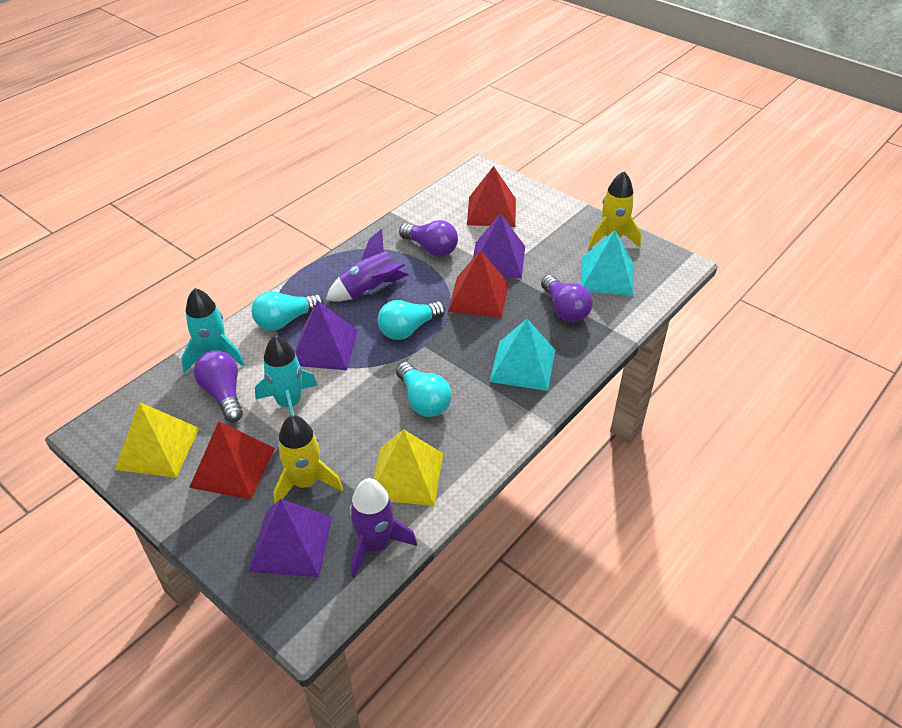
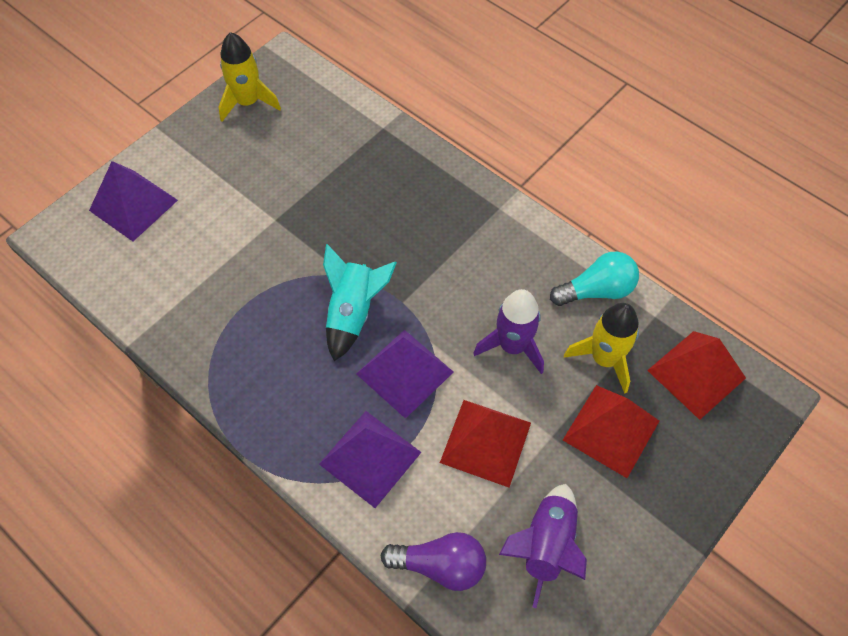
purple light bulb: [194,350,243,422] [399,220,458,257] [541,275,593,322] = 3 -> [380,532,486,591] = 1
turquoise light bulb: [252,291,324,331] [378,300,445,340] [396,362,452,417] = 3 -> [550,252,639,306] = 1
turquoise pyramid: [489,319,555,391] [581,230,634,296] = 2 -> none = 0
turquoise rocket: [181,288,245,373] [255,335,318,415] = 2 -> [323,244,397,361] = 1
yellow pyramid: [115,402,199,478] [373,430,443,506] = 2 -> none = 0

